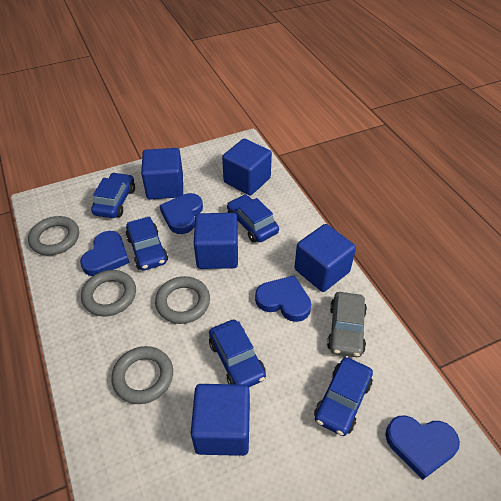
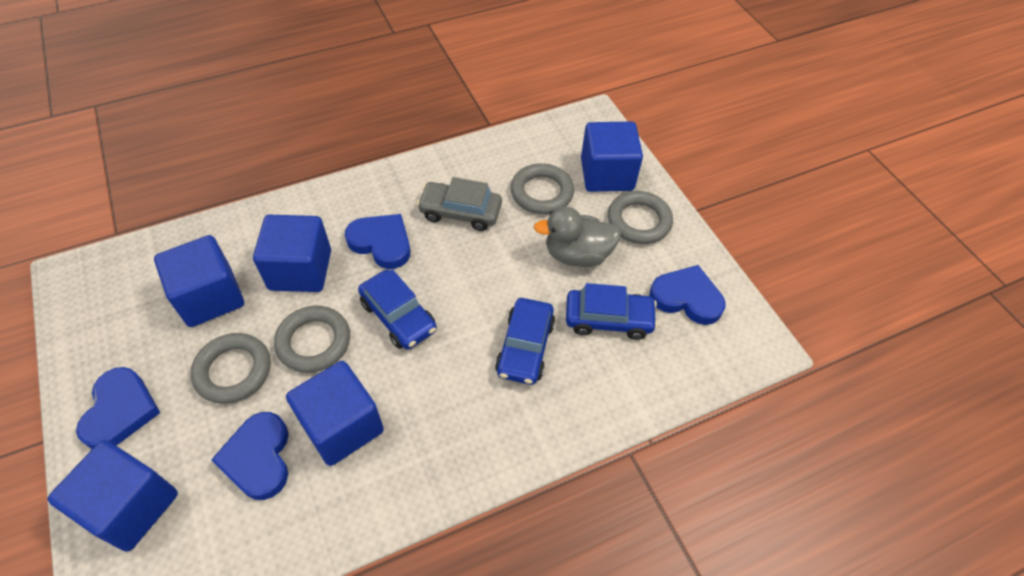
blue car: [91,172,135,218] [126,216,168,271] [209,320,266,387] [227,194,279,243] [314,357,373,436] = 5 -> [358,269,437,349] [495,298,555,385] [566,283,658,340] = 3
grey duck: none = 0 -> [534,207,621,267] = 1

